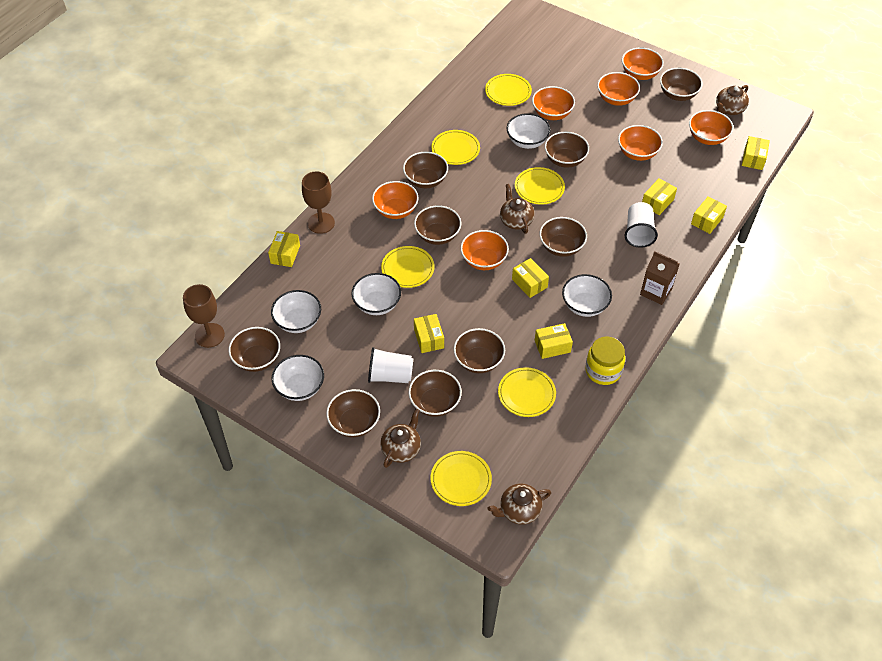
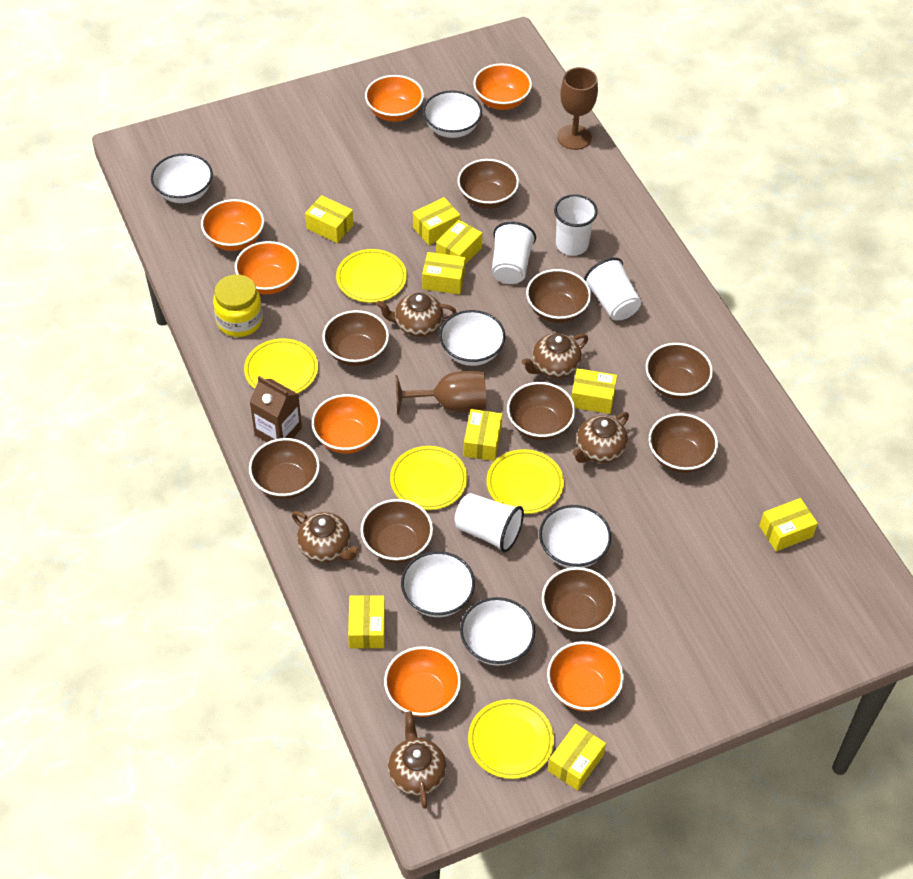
brown teapot: [380,409,421,468] [488,483,551,525] [500,184,535,234] [716,85,749,115] = 4 -> [292,511,360,563] [376,293,457,337] [388,711,447,809] [522,333,588,378] [573,412,629,463] = 5
white bowl: [271,290,321,333] [271,355,324,401] [351,273,401,315] [506,113,551,149] [562,274,612,317] = 5 -> [151,153,213,203] [401,551,475,617] [423,90,482,138] [439,310,506,366] [460,597,535,666] [539,505,611,568] = 6
white cup: [368,347,413,383] [625,202,658,248] = 2 -> [455,493,524,552] [492,222,536,284] [554,194,598,255] [584,257,641,320] = 4
yellow box: [268,231,300,267] [414,314,444,353] [512,258,549,298] [535,323,573,359] [642,178,677,215] [691,196,727,234] [742,136,770,170] = 7 -> [305,195,353,243] [348,595,385,649] [413,197,460,245] [422,252,466,294] [436,220,482,265] [463,409,502,461] [548,724,606,790] [571,368,617,414] [759,498,818,552] = 9
yellow plate: [381,246,435,288] [431,451,492,506] [432,130,480,165] [485,74,532,106] [498,367,556,417] [515,167,565,205] = 6 -> [244,338,318,393] [336,249,407,303] [390,446,467,510] [468,699,554,779] [487,449,564,514] = 5

